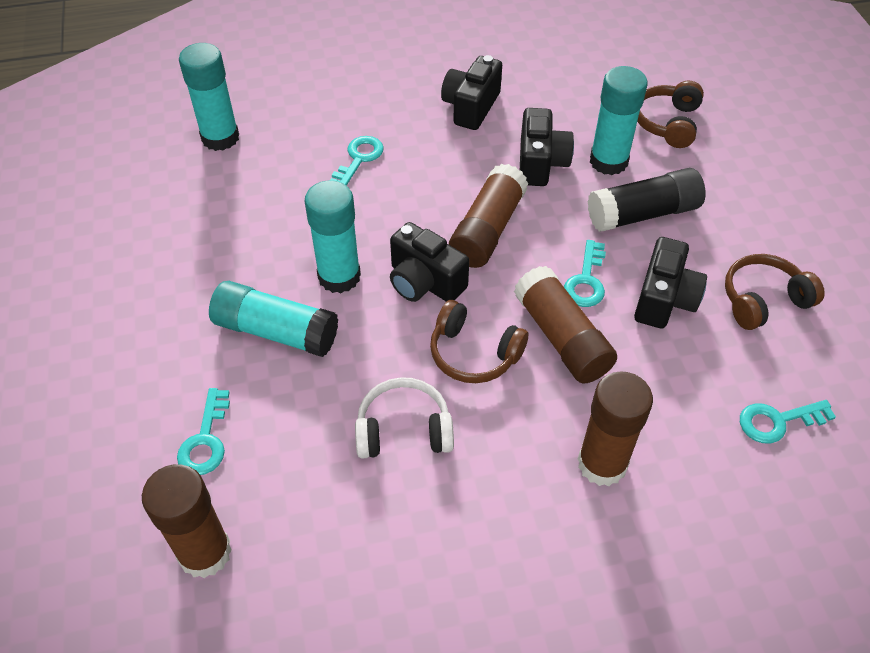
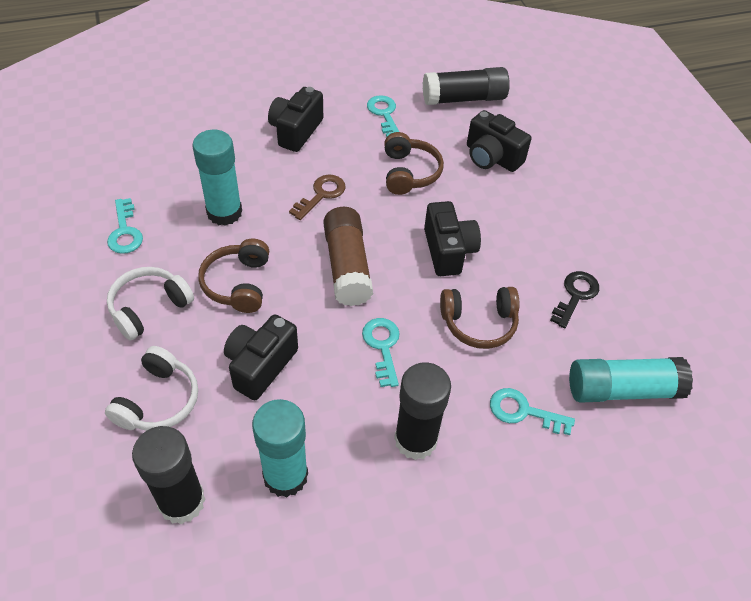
black glue stick: [588,168,706,232] = 1 -> [132,426,206,524] [394,362,451,460] [423,67,510,105] = 3
black key: none = 0 -> [550,271,599,328] = 1
brown glue stick: [142,464,232,578] [449,164,528,268] [514,266,617,384] [578,371,653,486] = 4 -> [323,207,373,306] = 1
brown key: none = 0 -> [289,175,346,220] = 1
turquoise glue stick: [179,43,239,151] [209,281,338,357] [304,180,361,293] [590,66,648,175] = 4 -> [192,130,242,226] [252,399,308,498] [569,357,693,402] = 3
white headphones: [355,377,454,459] = 1 -> [105,346,198,431] [107,267,194,340] = 2

